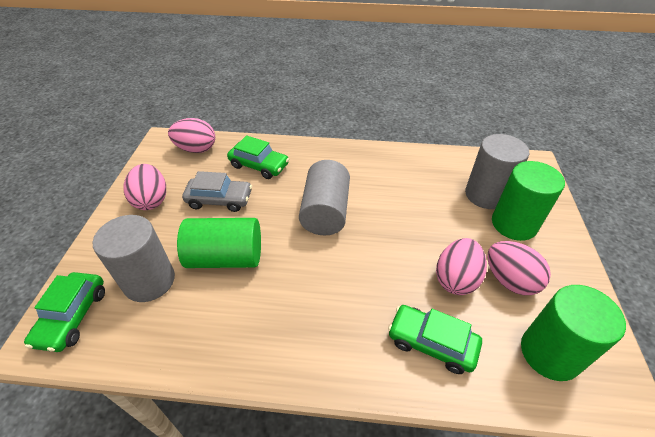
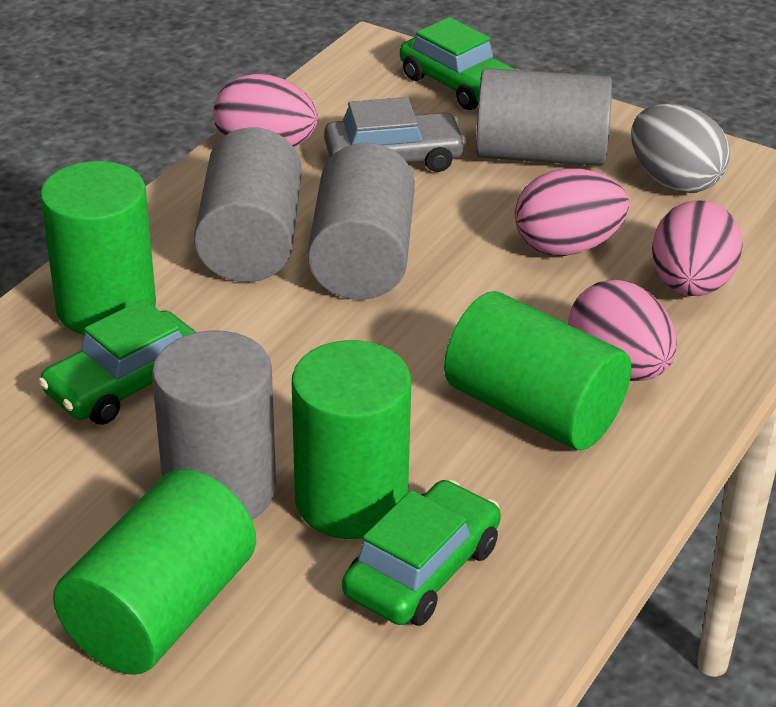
green cylinder: [177,218,261,268] [492,161,565,241] [521,285,626,381] = 3 -> [40,161,156,335] [53,469,256,675] [292,340,411,539] [444,291,631,450] = 4
grey cylinder: [93,215,175,302] [299,160,350,236] [465,134,529,209] = 3 -> [152,330,276,520] [194,127,302,282] [308,143,415,300] [476,68,612,166] = 4
grey egg: none = 0 -> [631,104,730,193] = 1

